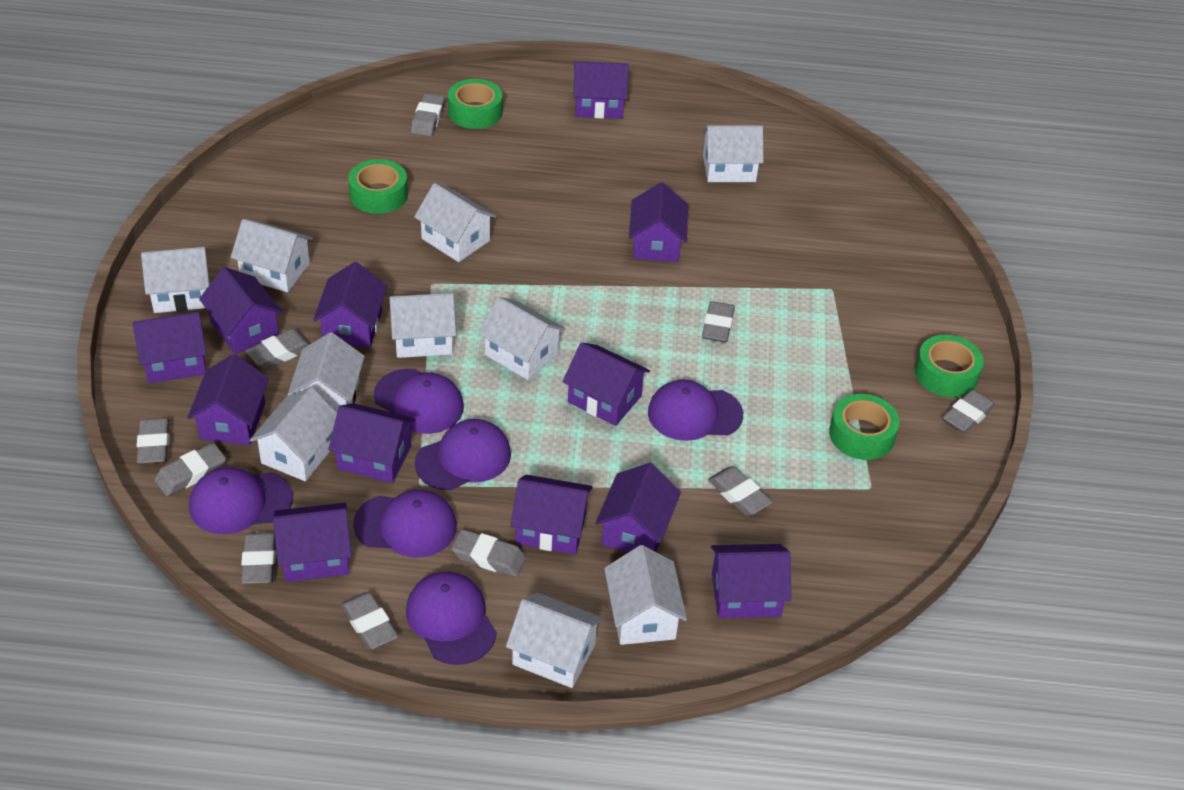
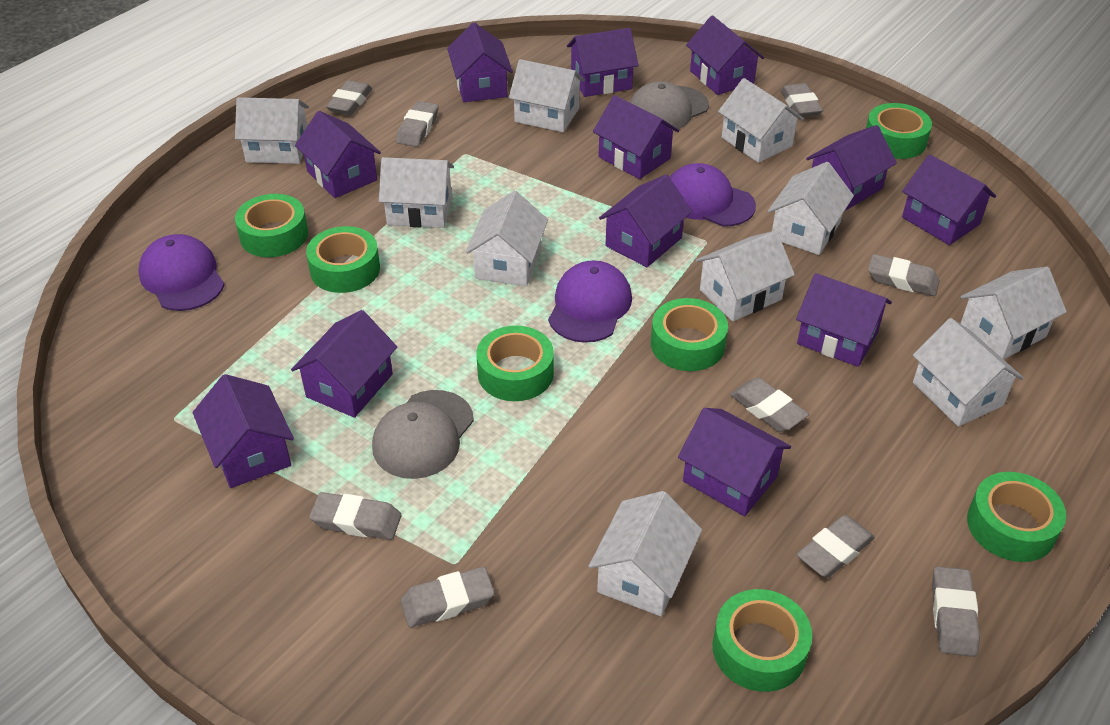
green tape: [348,159,408,214] [448,79,503,129] [829,394,900,460] [915,335,984,397] = 4 -> [235,194,308,257] [306,226,380,293] [476,326,554,401] [651,298,728,371] [712,589,812,692] [866,103,932,159] [967,472,1066,562] = 7
grey cap: none = 0 -> [372,390,474,479] [630,81,709,131] = 2
grey eraser: [137,418,170,464] [155,443,226,496] [241,532,276,584] [246,329,311,369] [341,592,398,649] [411,94,445,136] [451,529,526,577] [702,301,735,342] [708,466,772,516] [943,390,996,433] = 10 -> [310,492,401,540] [326,80,372,115] [396,101,438,147] [401,567,494,628] [730,378,809,432] [781,83,823,117] [797,515,875,578] [868,254,940,296] [932,566,980,657] = 9
purple cap: [189,467,293,534] [353,490,457,557] [374,368,464,434] [406,572,497,665] [415,419,511,491] [648,380,743,441] = 6 -> [138,234,225,311] [548,260,632,343] [670,163,756,227] = 3

